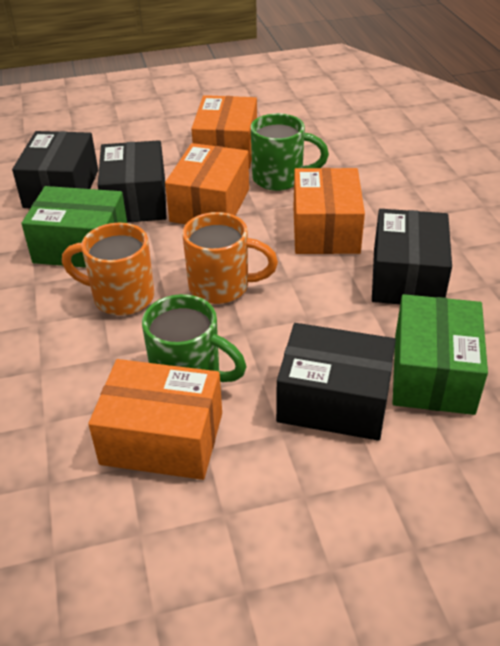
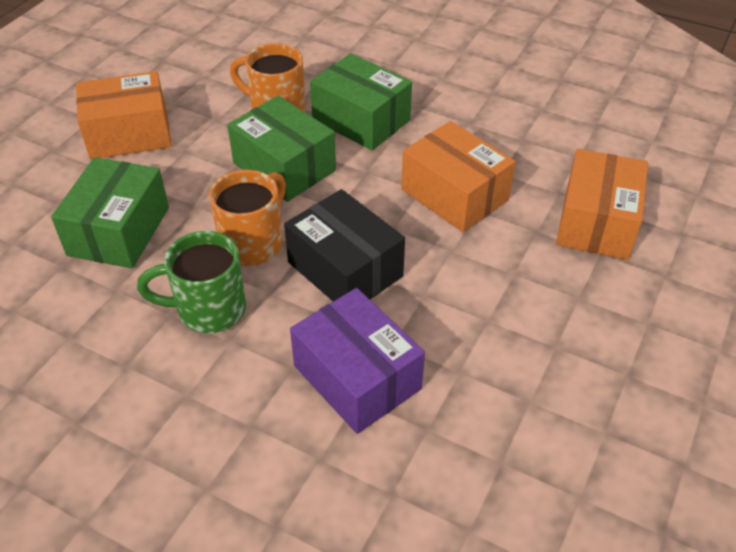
black box: [12,131,98,208] [98,140,166,222] [276,323,396,441] [372,209,452,304] = 4 -> [284,189,405,301] = 1
green box: [21,186,127,268] [393,294,488,415] = 2 -> [51,157,169,268] [227,96,336,202] [310,53,412,150] = 3
green mug: [142,294,247,382] [251,113,329,191] = 2 -> [137,231,246,333] = 1
orange box: [88,359,222,480] [165,143,249,224] [191,95,257,169] [293,168,365,254] = 4 -> [76,71,172,160] [401,121,515,232] [556,149,648,260] = 3
purple box: none = 0 -> [290,288,425,434] = 1

